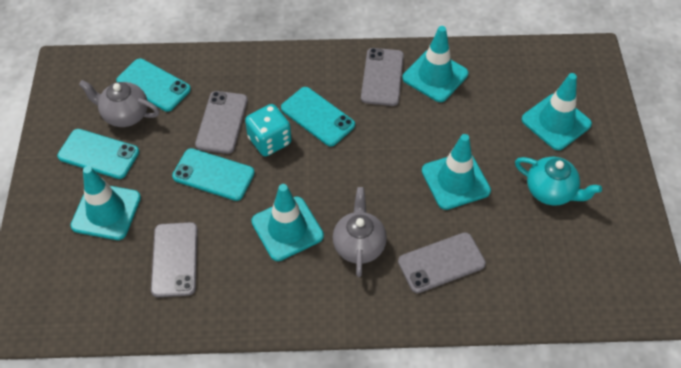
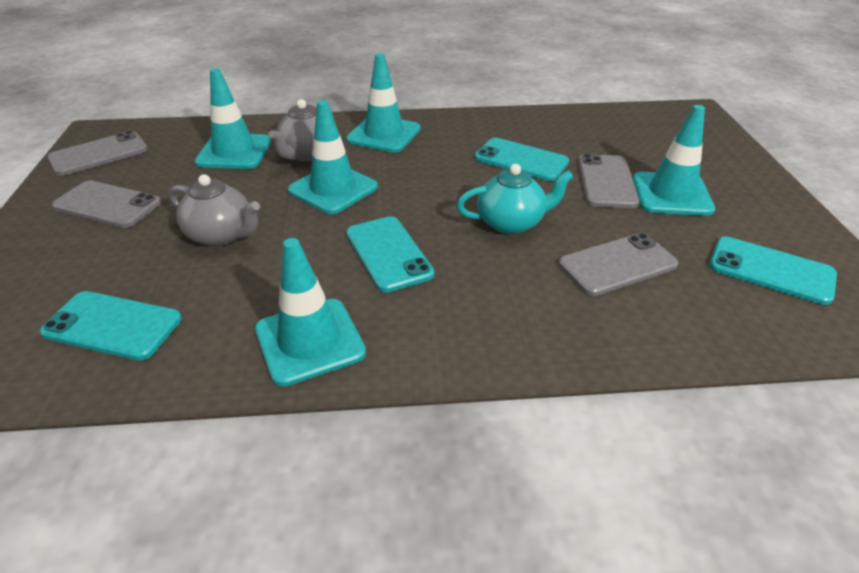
turquoise dice: [245,104,291,156] = 1 -> none = 0

